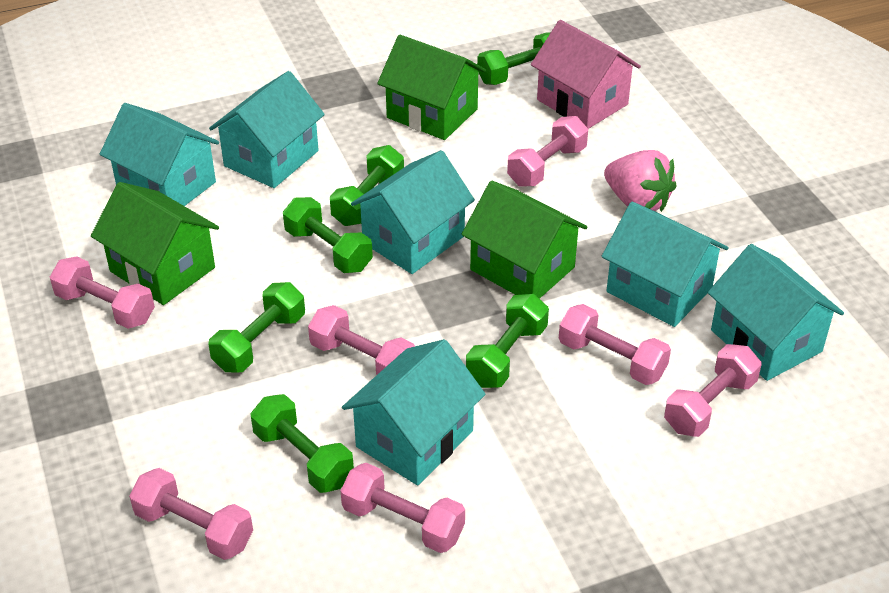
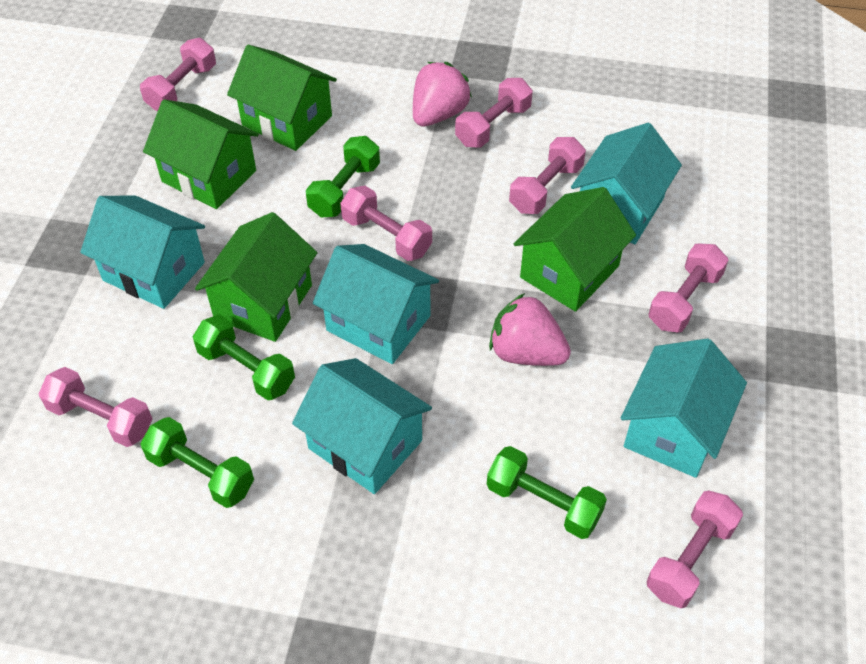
green dumbbell: [208,282,305,373] [251,394,354,493] [283,197,373,273] [330,145,404,226] [466,294,549,388] [477,32,551,85] = 6 -> [141,417,254,508] [193,315,295,400] [306,136,380,217] [487,446,607,539] = 4
green house: [91,182,219,305] [377,35,486,140] [462,181,587,299] = 3 -> [143,99,259,209] [195,212,317,342] [227,45,337,151] [514,187,636,312] = 4
pink house: [531,20,641,129] = 1 -> none = 0
pink strawberry: [604,150,676,212] = 1 -> [413,62,472,127] [489,293,571,366] = 2
turquoise house: [100,103,219,206] [209,71,325,188] [342,339,485,485] [351,150,475,274] [602,202,729,327] [708,244,844,381] = 6 -> [80,196,205,309] [292,358,432,494] [313,244,439,364] [571,123,682,244] [621,338,747,478] = 5

